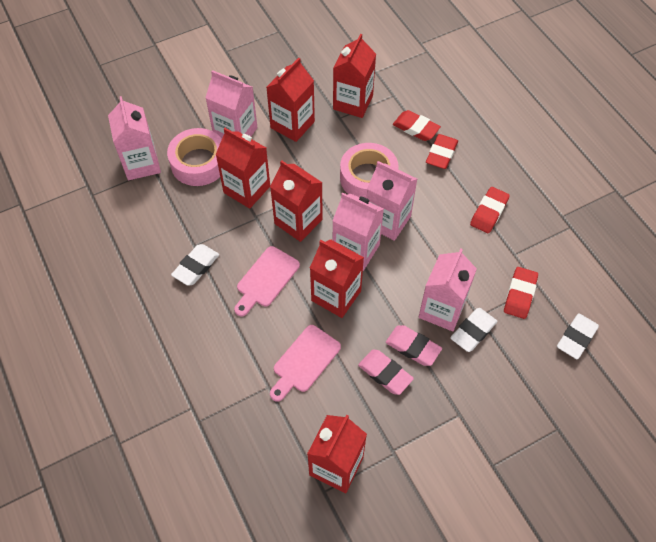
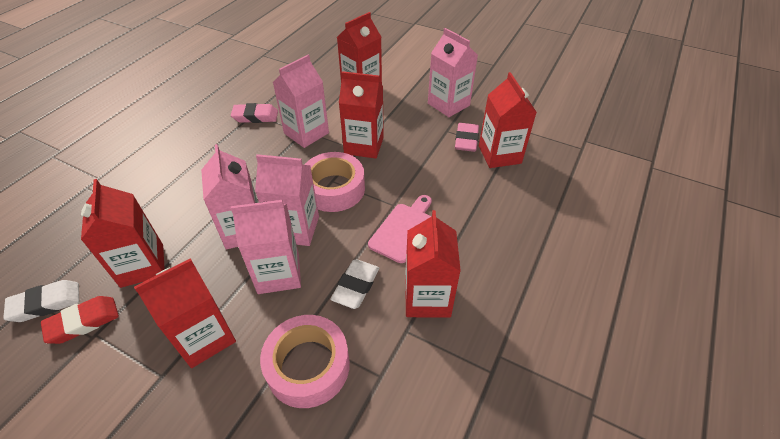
pink cutting board: [234,246,300,316] [270,325,341,402] = 2 -> [368,195,432,263] = 1
red eraser: [393,110,441,141] [426,134,458,169] [470,187,510,233] [504,267,538,319] = 4 -> [41,296,119,344] = 1
white eraser: [171,244,219,286] [450,308,497,352] [557,313,599,359] = 3 -> [3,280,79,322] [330,260,379,309] = 2

